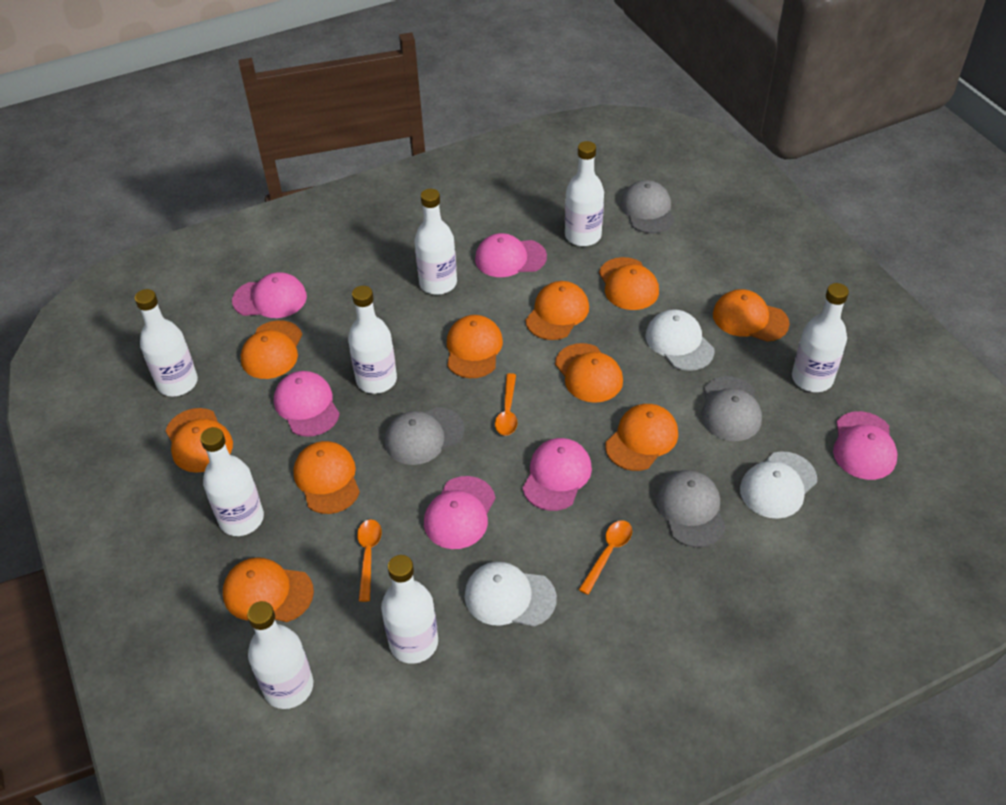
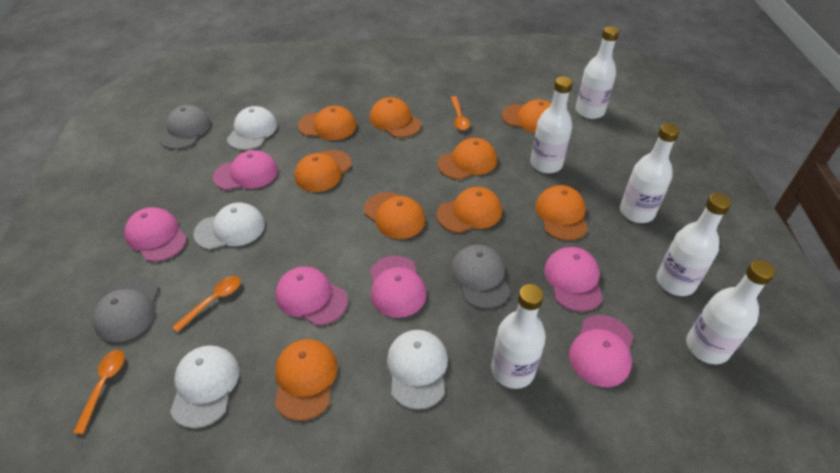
grey cap: [385,407,465,465] [620,180,675,233] [656,470,726,548] [701,376,762,441] = 4 -> [93,276,159,342] [159,105,211,149] [451,245,510,309] = 3
orange cap: [166,408,233,473] [223,557,314,622] [241,320,302,379] [293,441,360,514] [447,315,503,378] [525,281,589,340] [555,343,623,403] [599,257,659,310] [605,404,678,471] [713,289,789,342] = 10 -> [275,339,338,421] [295,150,352,192] [298,106,357,140] [364,192,425,239] [370,97,422,138] [437,138,497,180] [437,187,502,233] [502,99,551,133] [536,185,588,241] = 9
white bottle: [135,289,198,397] [200,427,264,536] [247,601,313,709] [348,286,397,394] [381,555,438,664] [414,189,457,295] [565,141,604,246] [792,283,849,392] = 8 -> [491,284,546,389] [531,76,573,173] [576,26,619,119] [620,123,680,223] [657,193,731,296] [686,260,775,364] = 6
white cap: [465,562,557,627] [646,309,714,371] [740,451,817,519] = 3 -> [170,345,240,429] [193,203,265,250] [227,106,277,150] [387,330,448,410] = 4

